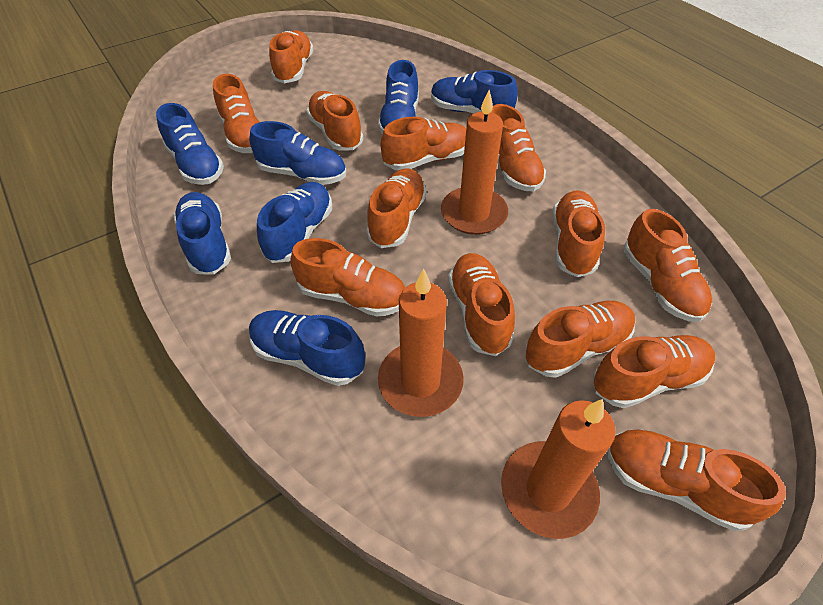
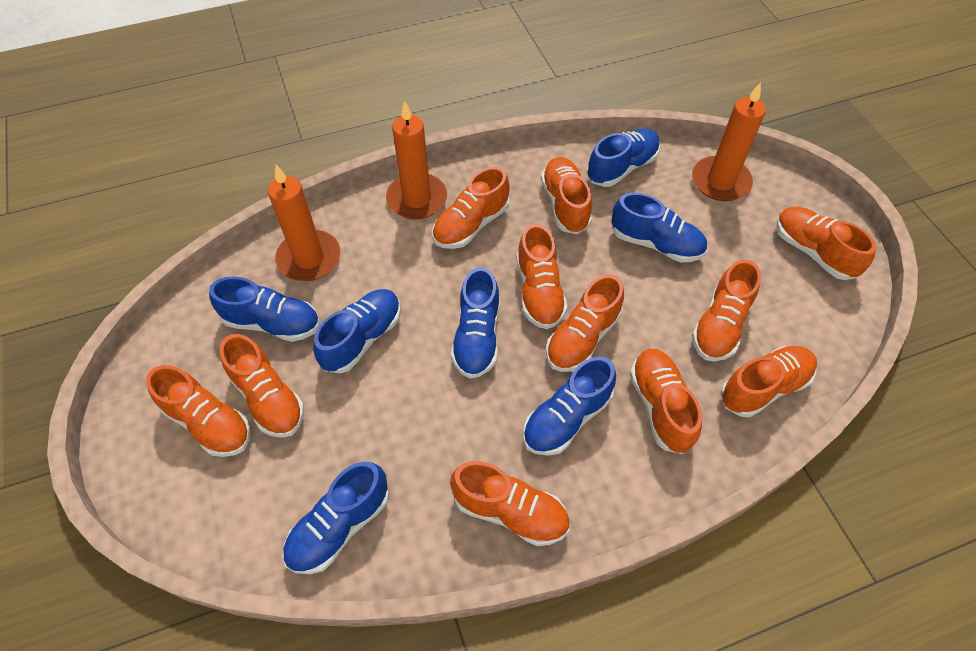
orange shoe: [213,74,259,153] [269,30,314,83] [290,238,405,317] [306,91,363,151] [366,169,427,248] [381,117,466,170] [448,253,515,356] [491,104,546,191] [525,301,635,378] [552,190,605,277] [593,335,715,408] [607,429,786,532] [623,209,712,322] = 13 -> [146,365,251,457] [220,334,304,438] [432,167,510,249] [450,461,570,546] [516,224,567,329] [541,157,592,234] [546,274,624,372] [630,349,702,454] [692,259,761,361] [720,346,817,417] [776,207,876,280] = 11

